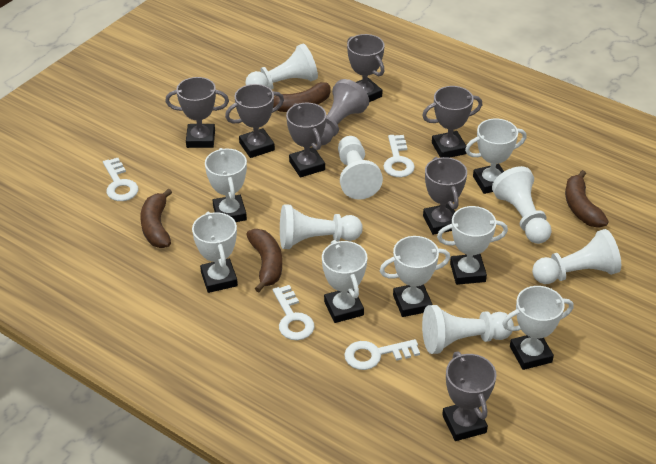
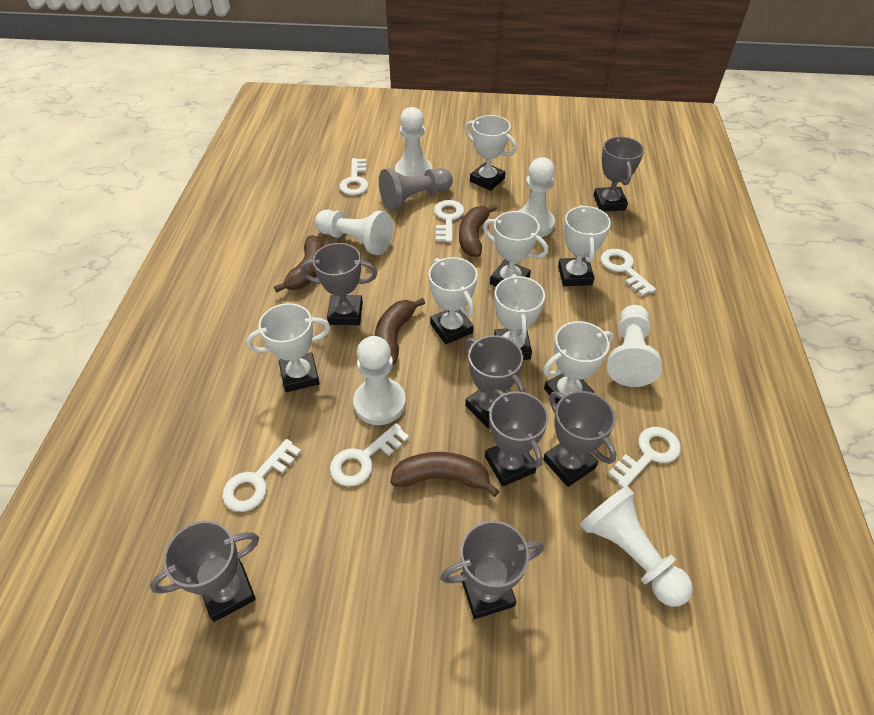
white key: [103,158,138,201] [273,285,315,340] [344,339,420,370] [384,135,415,177] = 4 -> [222,439,302,512] [330,423,409,487] [339,158,369,195] [434,200,464,243] [601,249,656,296] [608,427,681,488] = 6

